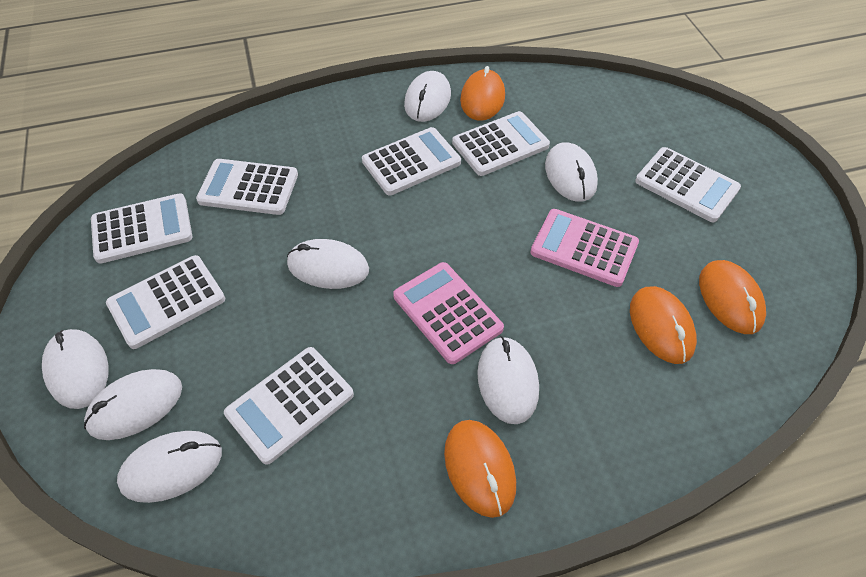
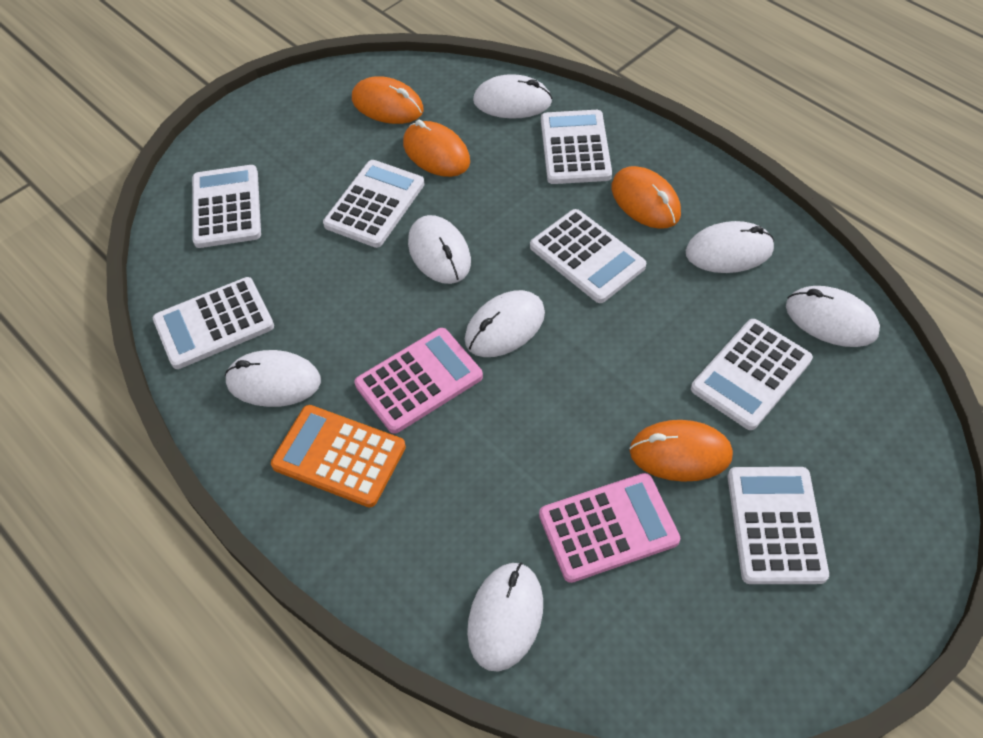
orange calculator: none = 0 -> [271,405,406,508] = 1

